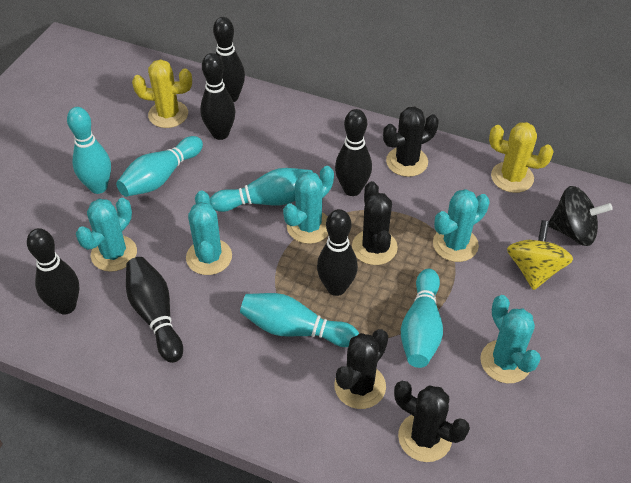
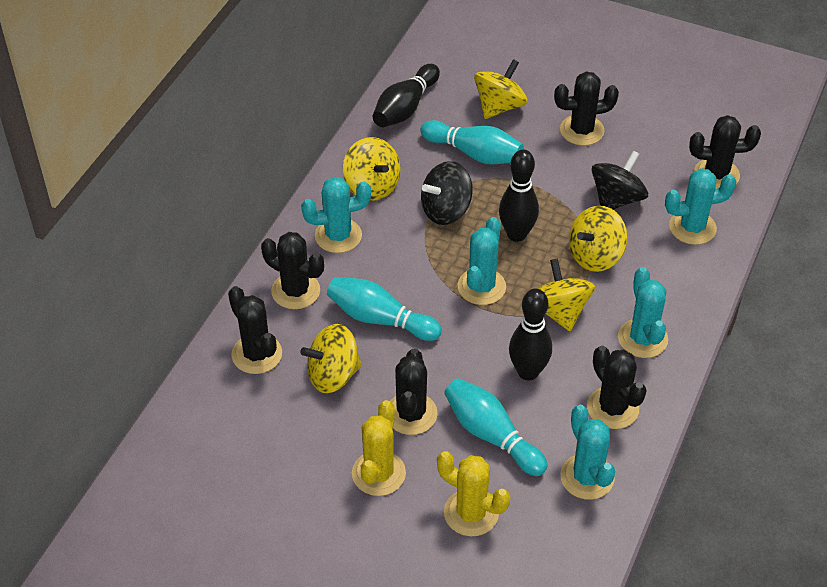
black bowling pin: [27,228,79,315] [126,257,183,363] [200,53,236,140] [213,17,245,102] [317,209,358,296] [335,109,372,196] = 6 -> [373,64,440,127] [499,150,539,242] [509,289,552,380] = 3
black cactus: [334,329,388,409] [352,181,398,265] [383,107,439,177] [394,381,470,462] = 4 -> [228,286,282,374] [261,232,324,309] [390,348,438,435] [554,72,619,146] [587,346,647,429] [689,115,761,189] = 6
black spinning top: [548,186,613,246] = 1 -> [421,161,473,225] [592,151,648,210] = 2
turquoise bowling pin: [67,107,111,194] [116,136,203,197] [210,168,313,212] [240,293,359,347] [401,269,443,368] = 5 -> [327,277,442,341] [420,120,524,165] [444,378,547,476] = 3
yellow spinning top: [507,220,573,290] = 1 -> [300,324,362,393] [343,137,401,201] [474,59,528,119] [538,258,595,331] [569,206,628,272] = 5

